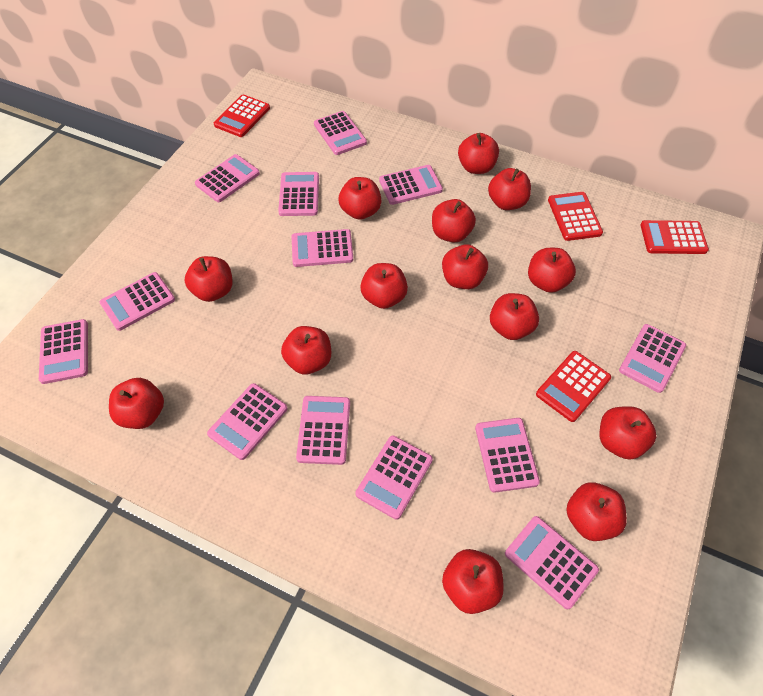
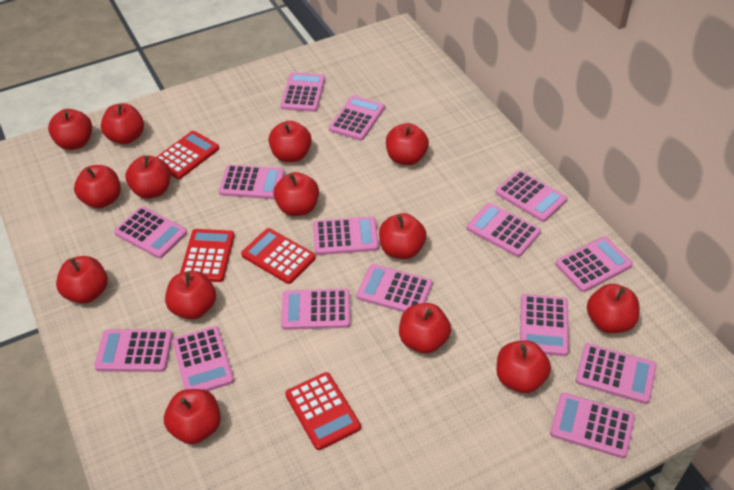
pink calculator: [39,319,88,384] [100,272,175,331] [195,154,260,202] [207,383,288,460] [278,172,319,216] [292,229,353,267] [296,396,350,465] [314,111,367,155] [355,435,433,520] [379,165,443,205] [475,418,540,493] [505,516,599,609] [619,324,686,393] = 13 -> [94,329,173,372] [114,207,187,259] [172,326,234,391] [219,165,285,199] [281,72,325,112] [281,289,350,330] [313,217,379,255] [329,96,385,141] [357,264,432,312] [467,203,541,257] [495,170,567,222] [520,294,569,356] [550,393,635,458] [556,237,633,292] [576,344,657,404] = 15

